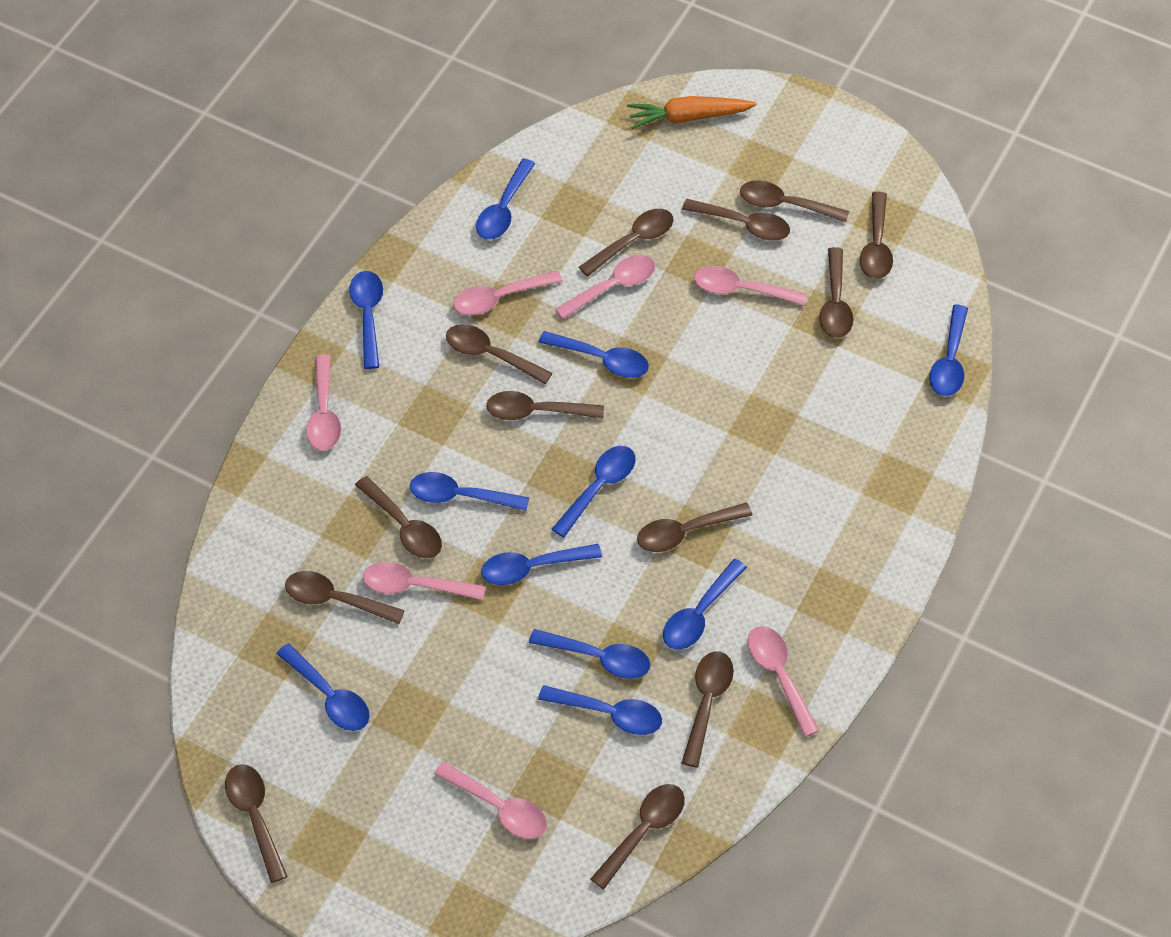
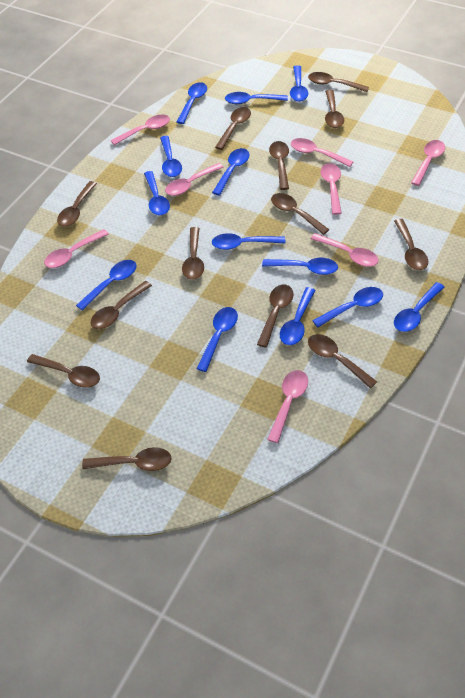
blue spoon: [276,643,370,731] [349,271,383,369] [410,472,529,511] [476,159,535,240] [481,544,602,585] [529,629,650,679] [538,331,649,378] [538,685,662,735] [552,446,636,537] [663,559,747,650] [929,305,968,396] = 11 -> [76,260,137,311] [144,171,170,215] [160,136,182,177] [177,82,207,124] [196,307,238,372] [212,148,249,195] [212,233,286,250] [225,92,288,104] [262,258,338,275] [280,287,315,345] [290,65,308,102] [312,287,383,327] [394,282,445,332] = 13
orange carrot: [627,96,757,129] = 1 -> none = 0
pink spoon: [306,354,341,451] [363,562,486,600] [434,761,547,839] [453,270,563,315] [555,255,655,319] [694,266,807,306] [748,626,819,737] = 7 -> [44,229,109,268] [111,115,170,145] [165,163,224,196] [267,370,308,443] [291,138,353,167] [311,233,379,267] [321,163,342,215] [411,140,445,186] = 8

